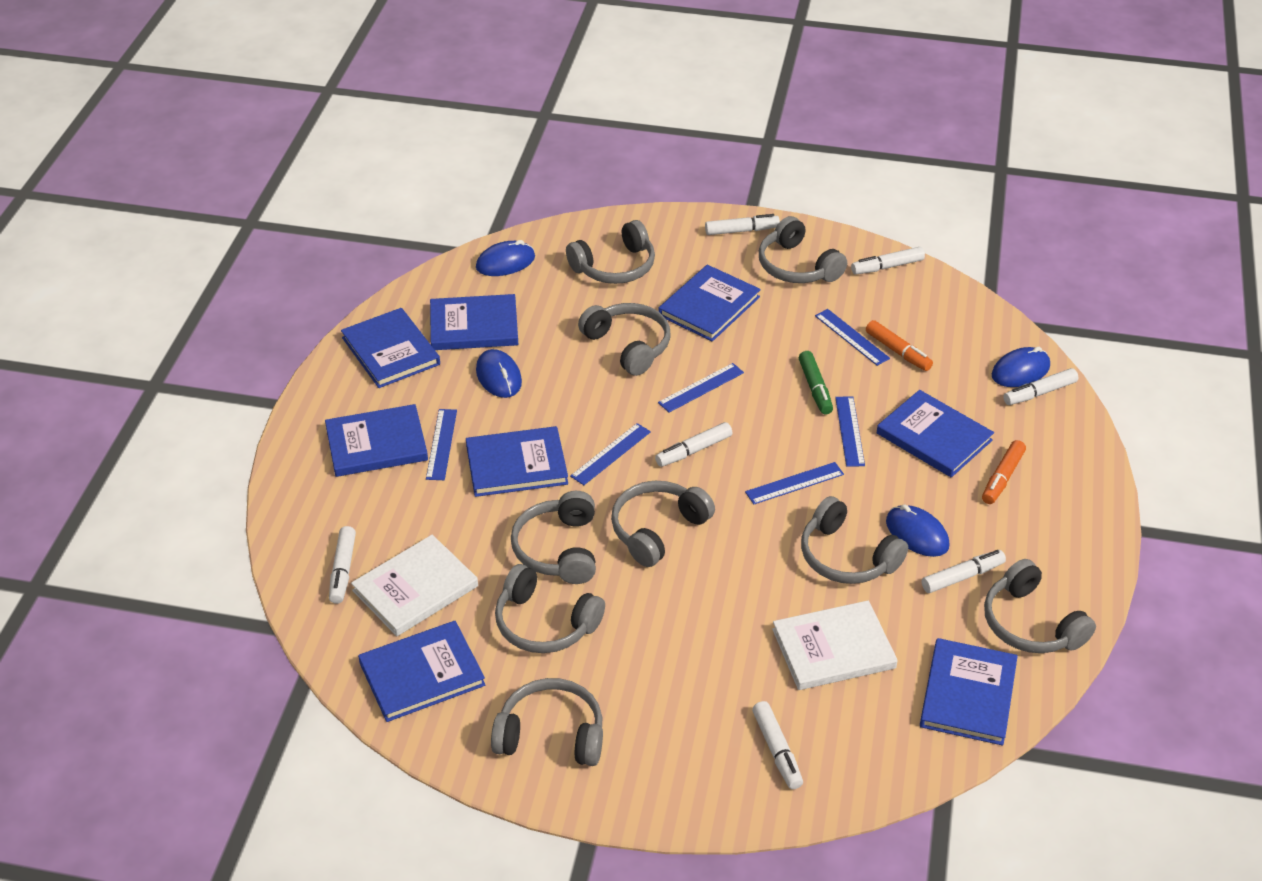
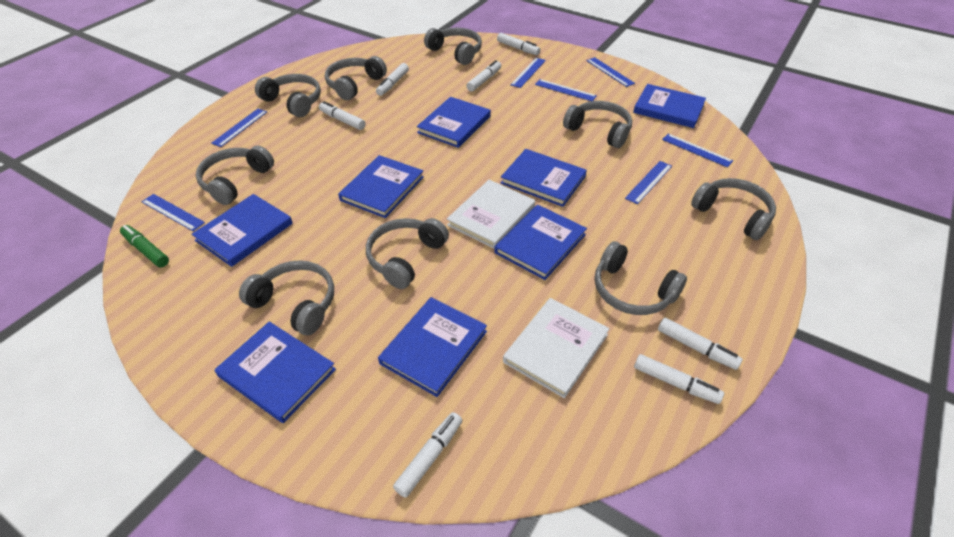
blue mouse: [476,240,535,276] [476,349,522,398] [886,504,950,557] [992,347,1050,387] = 4 -> none = 0
blue ruler: [426,409,457,480] [570,423,651,485] [658,363,744,413] [745,462,844,505] [815,309,890,366] [835,396,865,467] = 6 -> [142,194,205,231] [211,109,267,147] [510,58,546,88] [535,79,597,101] [587,57,635,87] [625,161,672,204] [662,133,733,167] = 7
orange marker: [866,320,933,371] [982,440,1026,504] = 2 -> none = 0

